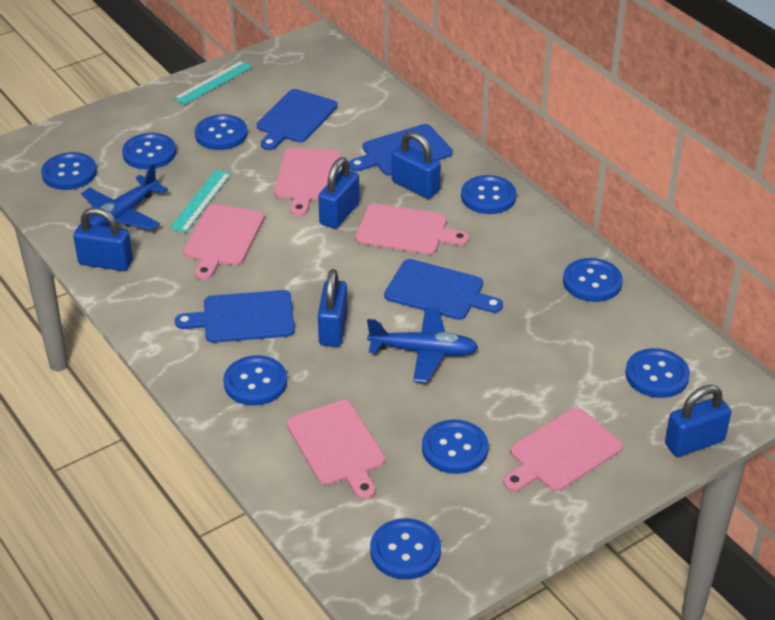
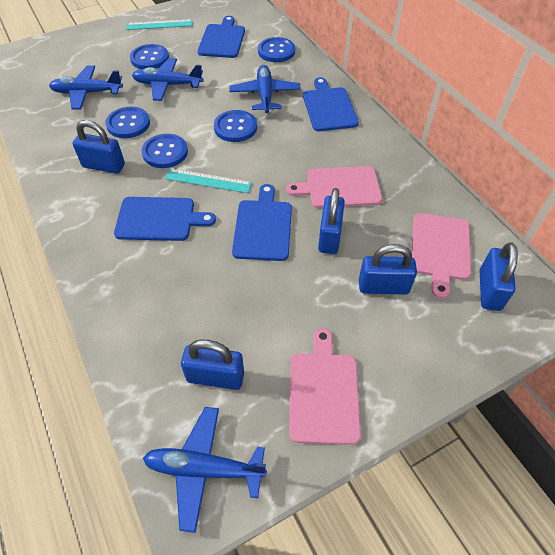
blue button: [41,152,97,190] [122,133,176,169] [195,114,248,150] [223,355,287,405] [370,518,441,580] [422,419,488,474] [461,175,516,214] [563,258,623,302] [625,348,690,398] = 9 -> [105,106,150,138] [130,44,169,69] [142,134,188,168] [214,110,257,142] [258,37,295,62] = 5
blue plane: [81,163,168,230] [367,307,479,383] = 2 -> [49,66,123,110] [132,58,204,101] [143,407,267,533] [229,65,301,113] = 4
pink cutting board: [183,204,264,280] [274,147,342,216] [286,400,385,499] [355,203,469,255] [503,408,623,491] = 5 -> [286,166,382,208] [289,328,361,445] [412,213,471,299] = 3

